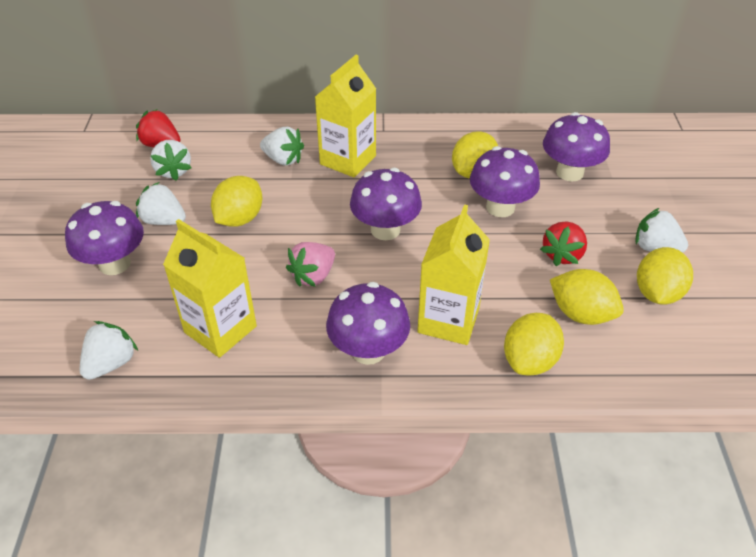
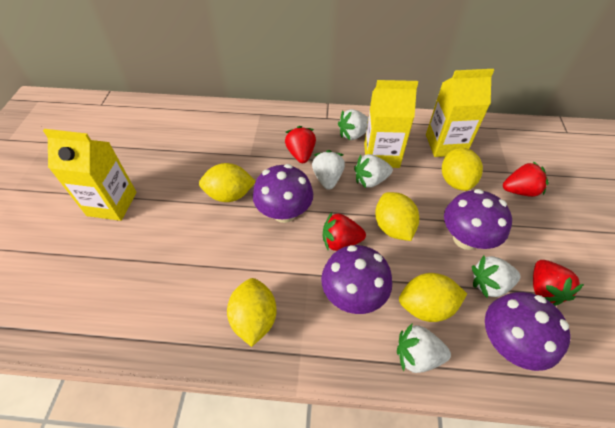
pink strawberry: [286,242,335,287] = 1 -> none = 0
purple mushroom: [65,201,144,275] [326,282,410,365] [350,168,422,240] [470,146,540,217] [543,112,610,181] = 5 -> [253,164,313,223] [321,245,392,314] [444,189,512,250] [485,292,570,371] = 4
red strawberry: [136,109,180,147] [540,222,587,266] = 2 -> [285,126,316,163] [323,212,366,251] [503,161,549,197] [533,260,584,306] = 4

